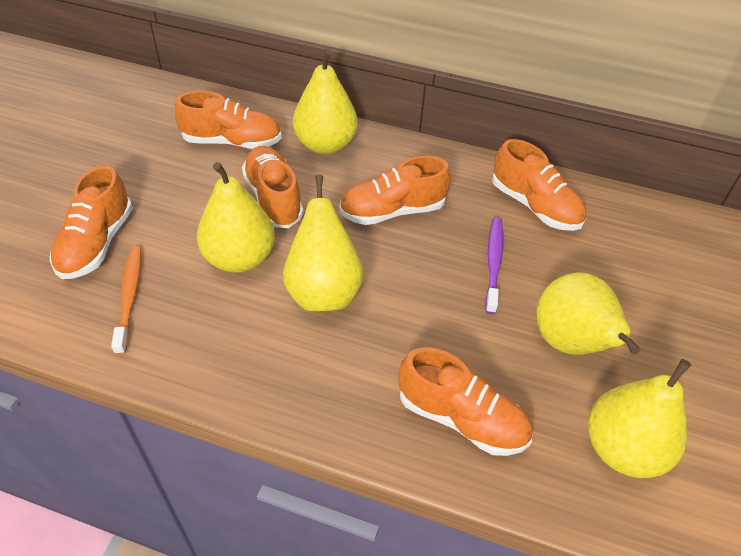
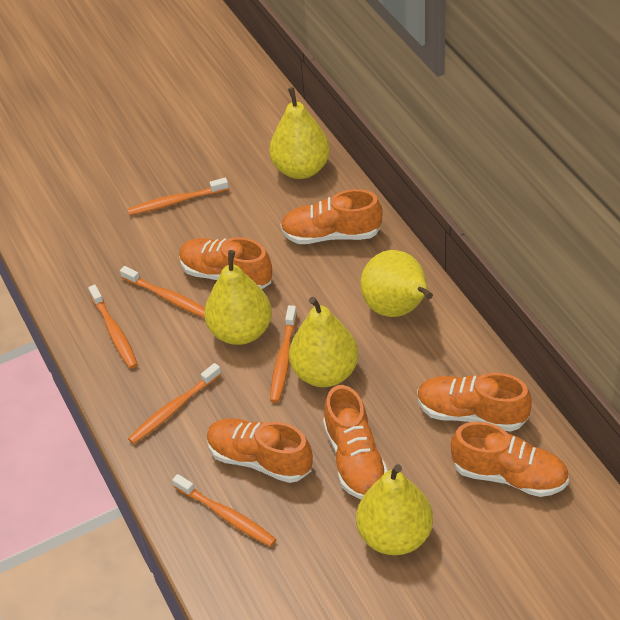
orange toothbrush: [111,246,141,355] = 1 -> [88,285,138,369] [120,266,205,318] [128,178,229,215] [128,363,221,444] [172,474,276,547] [270,305,297,403] = 6
purple toothbrush: [485,218,503,314] = 1 -> none = 0

